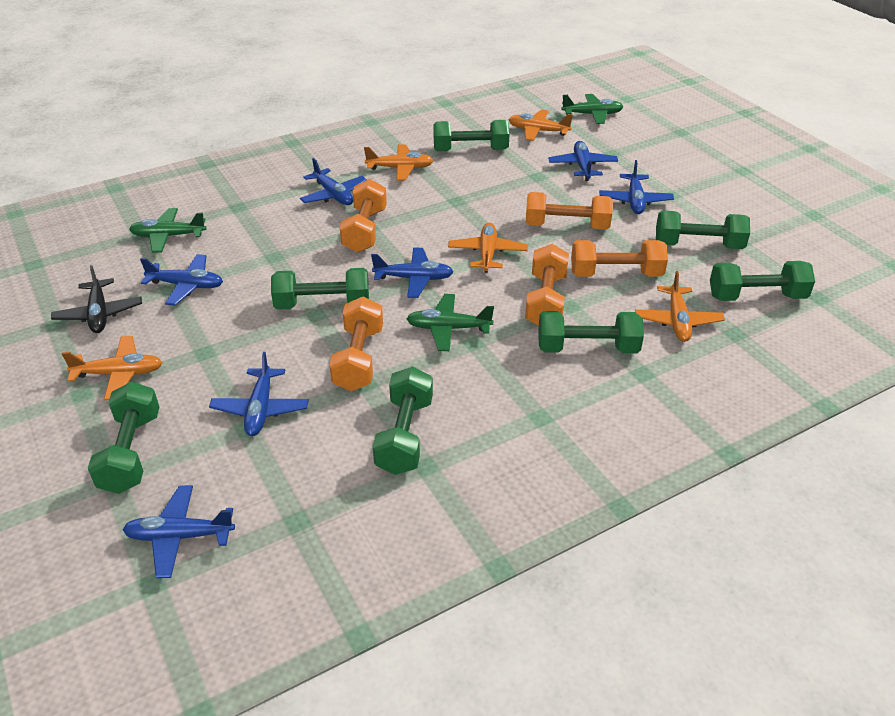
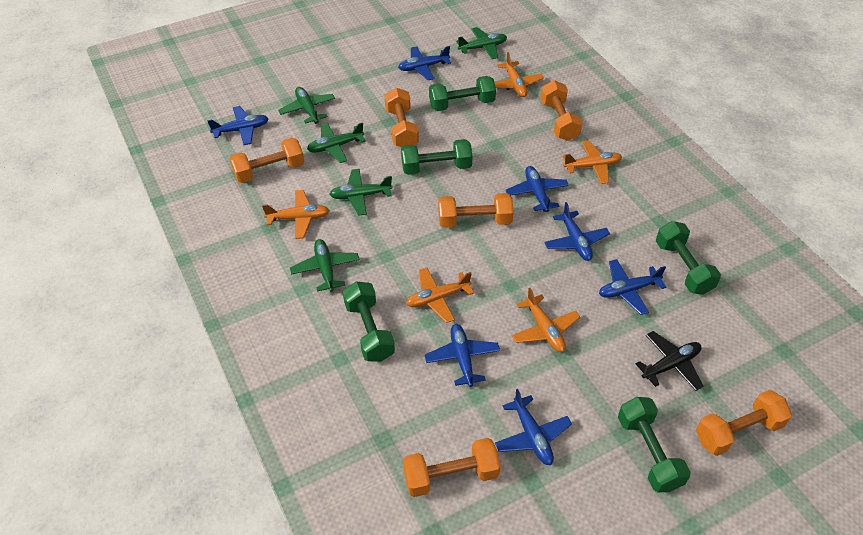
green dumbbell: [88,382,159,494] [271,268,369,310] [373,366,433,475] [433,120,510,151] [538,311,644,354] [656,211,750,249] [710,261,815,301] = 7 -> [343,282,395,362] [401,139,473,175] [429,76,496,111] [618,397,691,492] [656,221,721,295] = 5
green plane: [129,208,206,253] [406,294,494,351] [561,94,623,124] = 3 -> [278,87,335,124] [290,239,359,292] [307,122,366,163] [329,169,393,216] [456,27,507,59] = 5
orange dumbbell: [329,296,383,391] [340,179,387,252] [525,244,569,326] [526,192,613,230] [571,240,668,277] = 5 -> [230,138,304,183] [384,88,419,147] [403,438,501,497] [438,193,514,228] [540,80,583,141] [696,390,792,456] = 6

